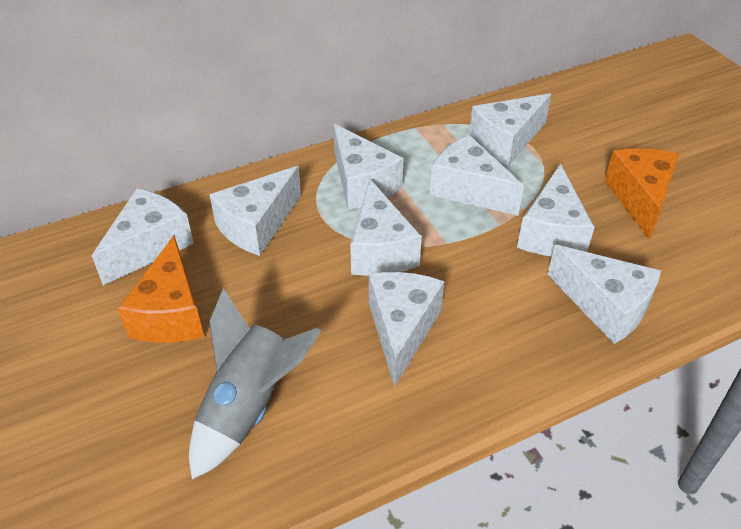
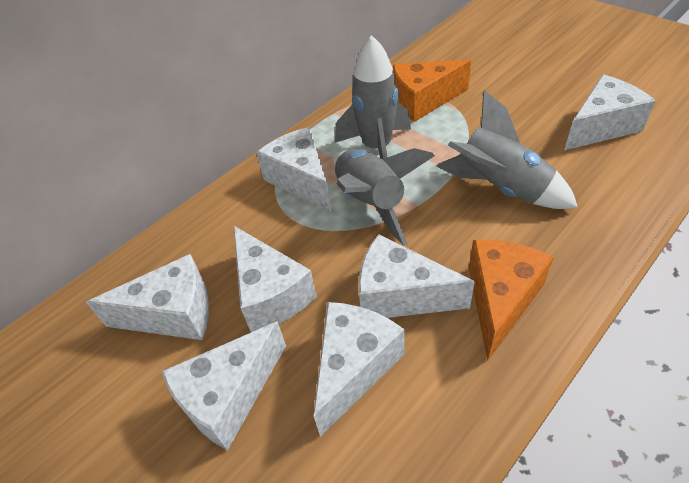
grey rocket: [189,288,321,479] = 1 -> [334,148,435,246] [335,35,411,159] [437,90,578,209] = 3
white cheese: [92,188,194,285] [209,166,301,256] [333,123,404,209] [350,179,422,276] [369,272,444,387] [430,135,524,216] [469,93,551,166] [517,164,595,256] [547,245,661,344] = 9 -> [86,254,209,340] [162,321,286,450] [234,226,317,332] [256,127,331,211] [313,302,404,437] [359,234,475,318] [564,75,656,150] = 7

